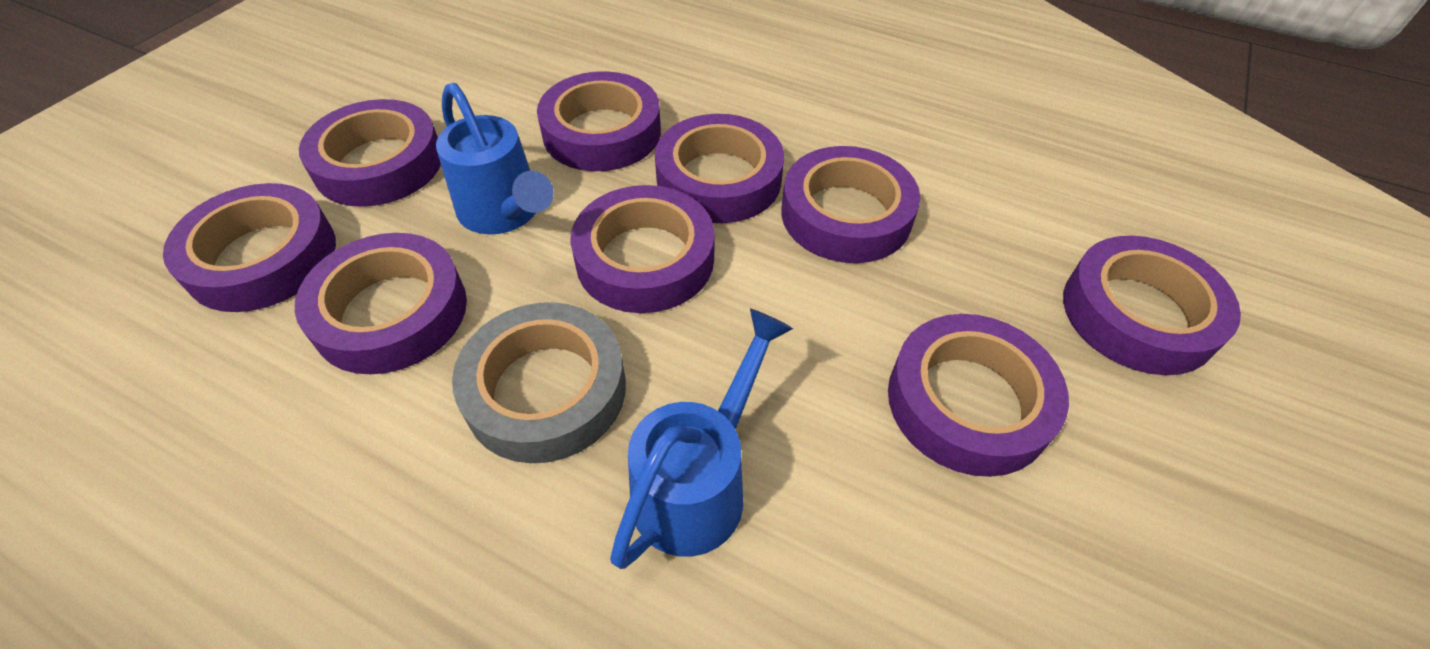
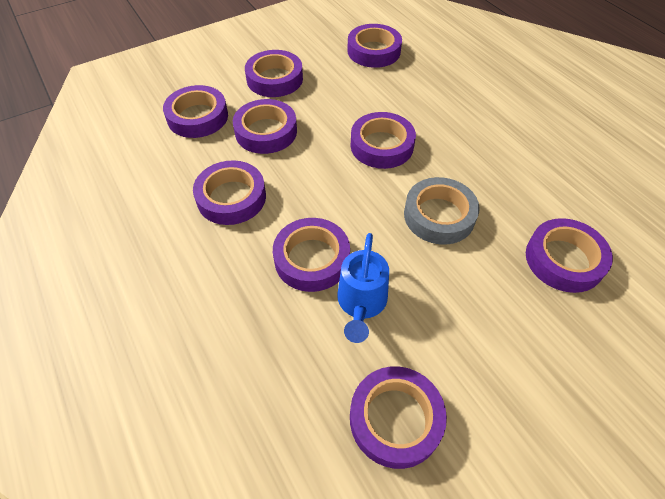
blue watering can: [436,83,554,234] [610,309,793,569] = 2 -> [337,233,389,343] = 1

